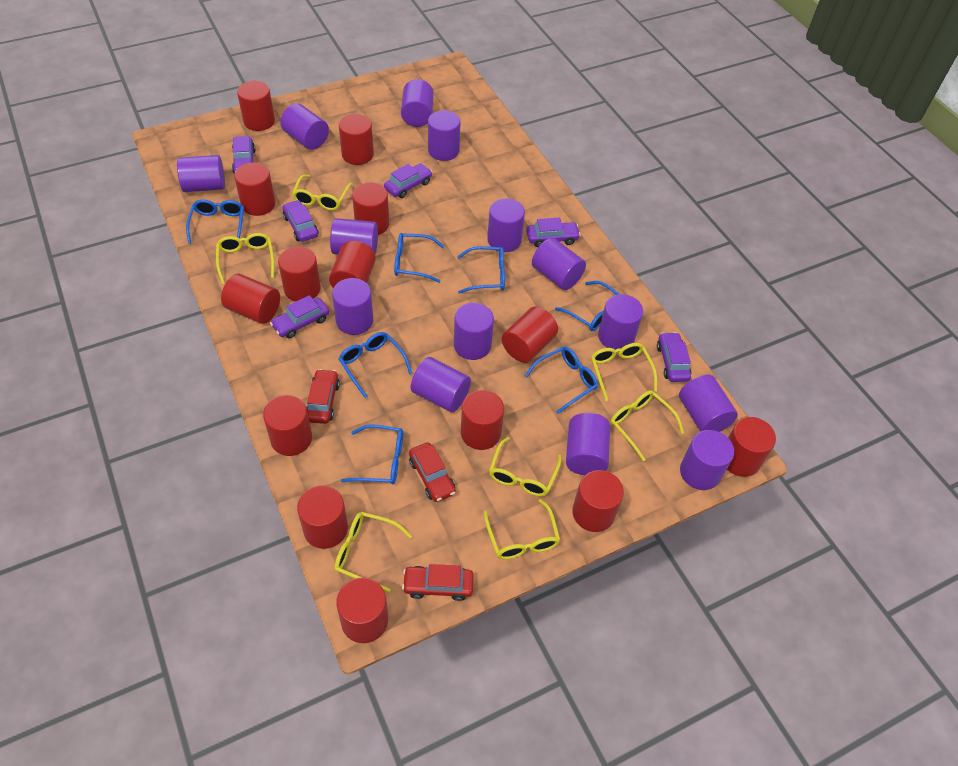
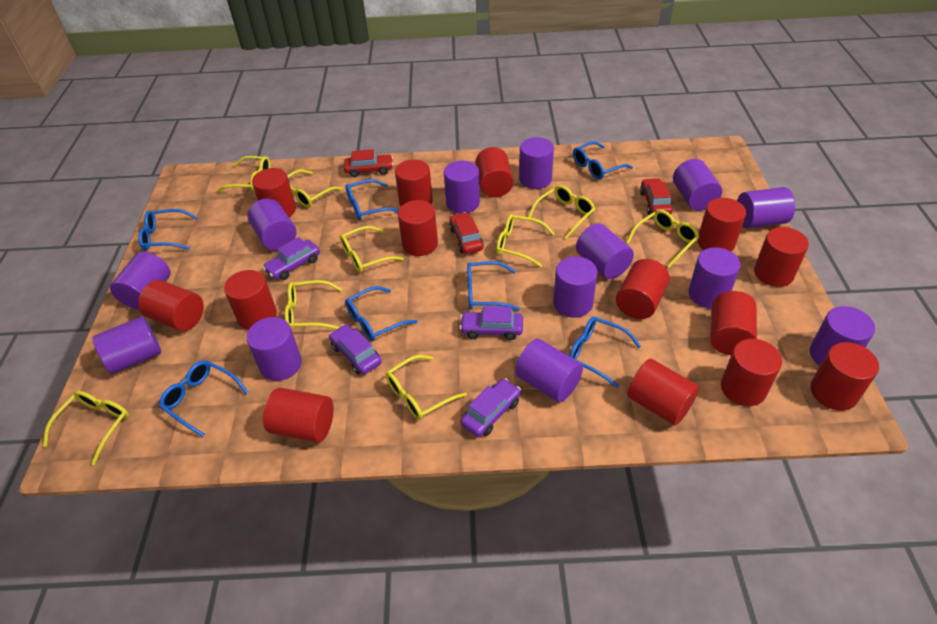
purple car: [232,136,256,173] [270,295,329,338] [282,200,318,242] [384,164,432,198] [526,218,581,247] [657,332,691,382] = 6 -> [263,237,320,280] [329,324,382,375] [460,306,523,340] [461,378,521,437] = 4
purple cylinder: [177,155,225,192] [280,103,329,150] [330,218,378,255] [332,278,373,335] [401,79,434,127] [411,357,471,412] [428,110,461,161] [454,303,494,360] [487,199,525,252] [532,238,586,290] [566,413,610,475] [598,294,643,350] [679,375,738,432] [680,430,734,490] = 14 -> [92,316,161,374] [110,252,171,310] [246,317,302,381] [248,199,296,250] [444,161,480,214] [515,339,583,402] [519,137,554,189] [553,257,598,317] [576,223,634,279] [673,159,722,211] [688,247,740,308] [737,187,795,228] [810,306,875,366] = 13
yellow glasses: [216,233,274,284] [292,175,352,211] [335,512,412,592] [483,499,560,559] [489,437,561,496] [591,343,657,401] [610,391,684,461] = 7 -> [43,391,129,465] [217,156,271,192] [285,280,342,330] [287,169,342,207] [340,226,404,273] [386,355,467,420] [496,214,555,267] [528,185,595,239] [626,210,699,267] = 9

